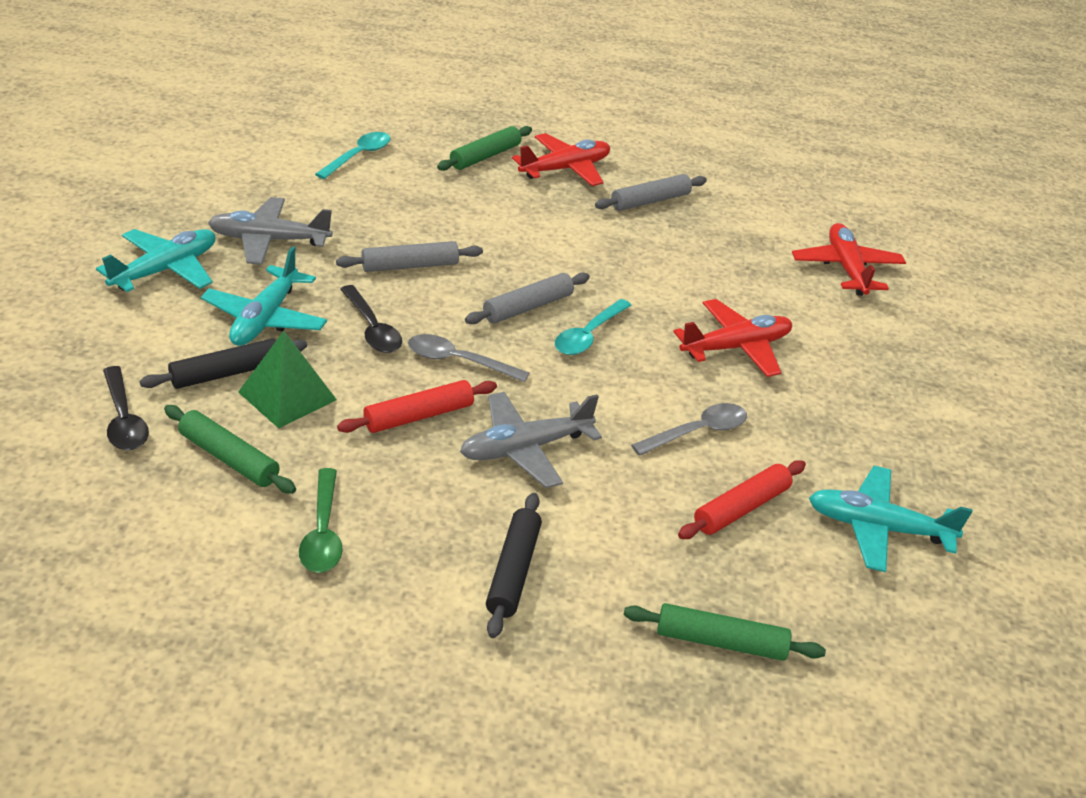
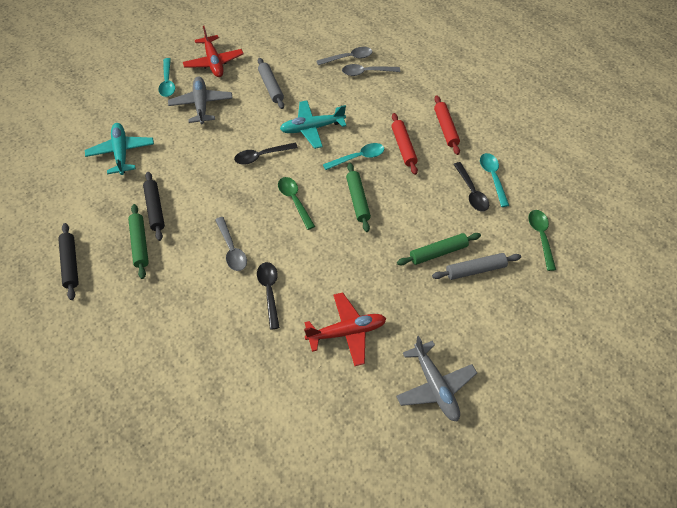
black spoon: [103,366,149,450] [340,285,402,353] = 2 -> [234,143,298,165] [257,262,280,330] [453,162,489,212] = 3
green pyramid: [238,331,337,428] = 1 -> none = 0
green spoon: [299,468,343,573] = 1 -> [278,177,315,230] [528,210,556,271] = 2
grey rolling pin: [336,241,483,272] [465,273,590,324] [595,174,707,211] = 3 -> [258,58,284,109] [432,253,521,280] = 2
grey spoon: [408,334,529,382] [631,403,747,456] = 2 -> [215,217,247,271] [316,47,373,65] [342,64,400,76] = 3
red plane: [512,133,610,186] [673,299,792,377] [792,223,906,296] = 3 -> [183,26,244,77] [304,293,386,366] = 2
turquoise plane: [96,229,215,292] [201,246,327,346] [809,466,972,572] = 3 -> [85,123,154,175] [280,101,346,149] = 2
turquoise spoon: [315,132,390,179] [555,299,632,355] = 2 -> [158,58,175,97] [323,143,384,170] [480,153,509,207] = 3

